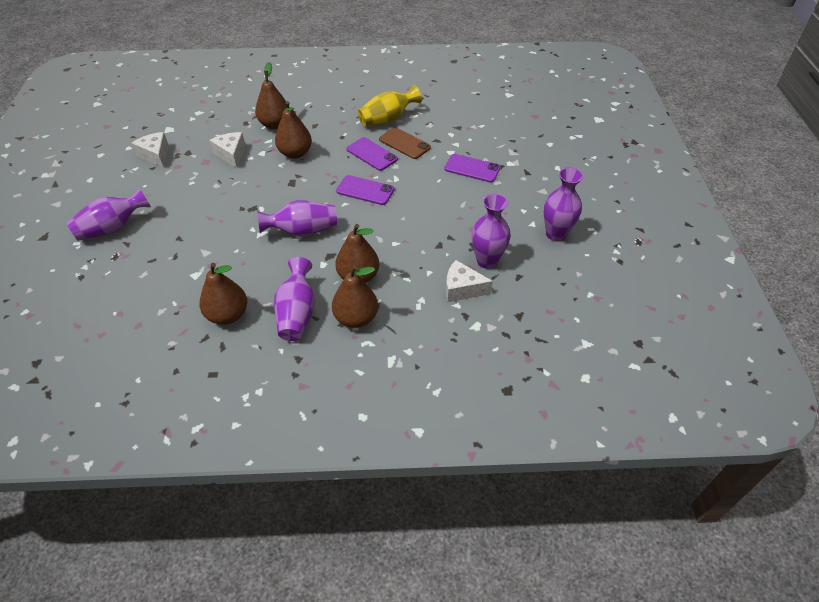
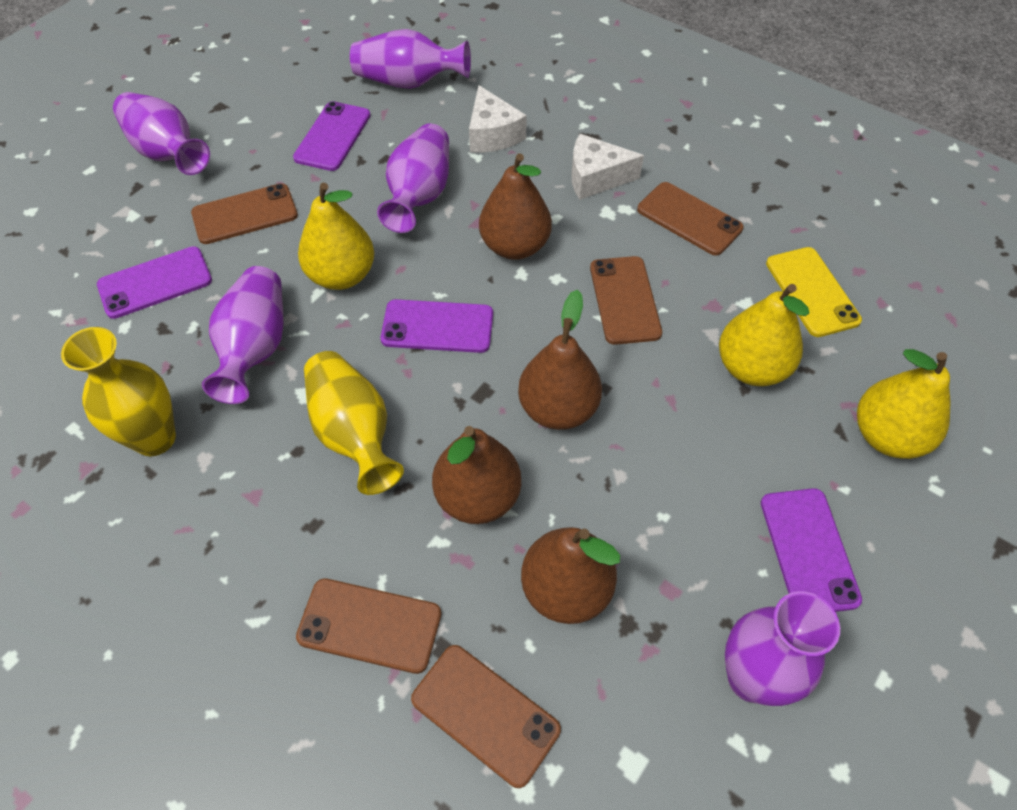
brown pear: [200,263,247,325] [255,62,287,129] [275,101,312,159] [332,265,378,328] [335,224,379,283] = 5 -> [432,426,521,524] [479,153,552,260] [518,290,602,430] [521,527,620,624] = 4
brown phone: [379,127,431,159] = 1 -> [191,183,298,244] [296,578,441,674] [411,645,561,788] [590,256,662,345] [637,182,744,256] = 5
purple phone: [336,175,394,205] [347,137,398,171] [444,154,501,183] = 3 -> [97,246,212,319] [293,101,371,171] [381,299,493,353] [761,488,862,612] = 4
white cheese: [131,132,169,168] [209,132,245,168] [446,260,493,302] = 3 -> [469,85,527,153] [571,134,644,200] = 2
yellow pear: none = 0 -> [298,183,374,290] [719,284,809,386] [857,349,951,459] = 3
yellow phone: none = 0 -> [766,247,862,337] = 1
yellow vase: [358,85,422,126] = 1 -> [61,327,176,456] [304,351,404,495] = 2

